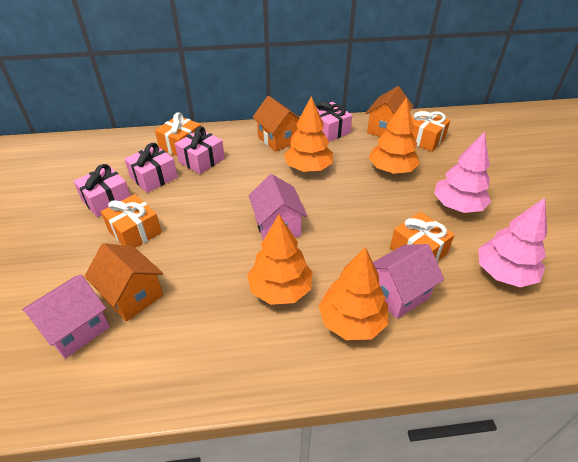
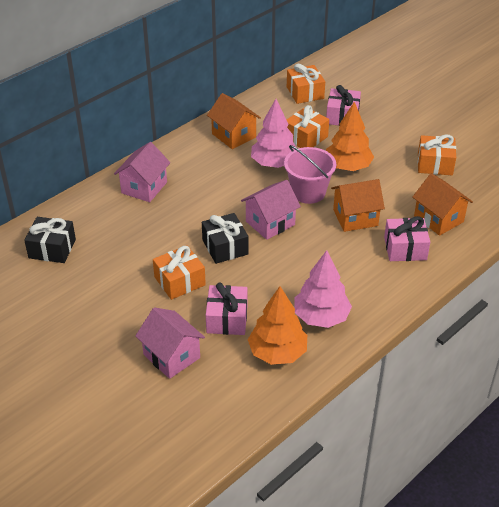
black gift: none = 0 -> [24,217,76,263] [202,213,248,264] = 2
orange tree: [247,214,313,305] [284,96,333,172] [318,247,388,340] [369,97,420,174] = 4 -> [248,286,307,365] [326,102,374,171] = 2
pink bucket: none = 0 -> [284,145,336,204] = 1
pink gift: [73,164,130,217] [124,143,178,193] [175,126,225,174] [316,102,352,142] = 4 -> [206,283,248,335] [326,85,361,126] [384,216,430,261] = 3

